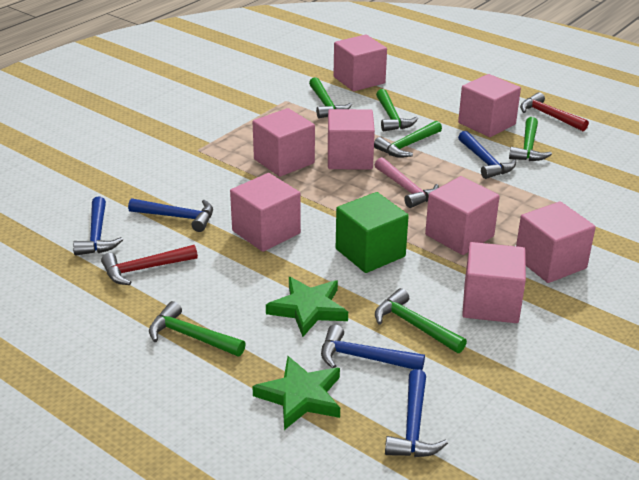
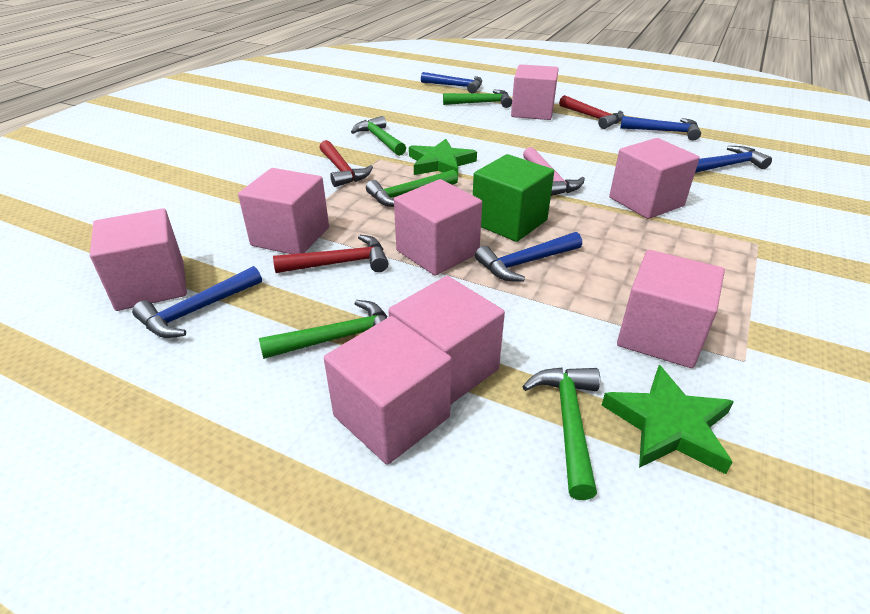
green hammer: [149,301,246,356] [309,77,352,119] [374,121,442,158] [375,288,467,353] [376,89,418,132] [509,117,552,161] = 6 -> [259,300,388,359] [351,116,406,156] [366,170,458,207] [443,90,512,108] [522,367,600,500] = 5
red hammer: [101,245,198,285] [520,92,589,131] = 2 -> [273,235,388,273] [319,140,373,187] [559,95,624,129] = 3

